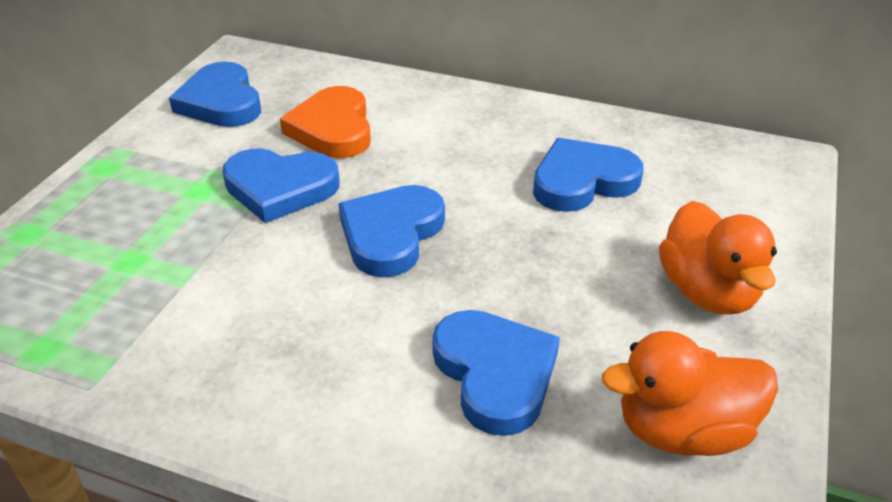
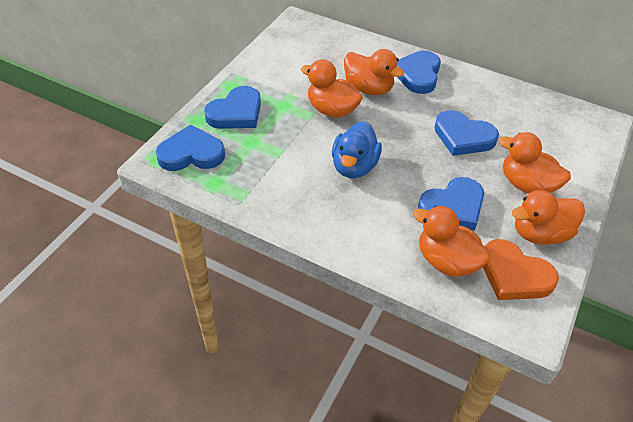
blue duck: none = 0 -> [332,121,382,179] = 1
orange duck: [602,331,778,456] [659,201,777,315] = 2 -> [301,59,363,118] [344,49,404,95] [413,206,491,277] [499,132,571,194] [512,190,585,245] = 5

